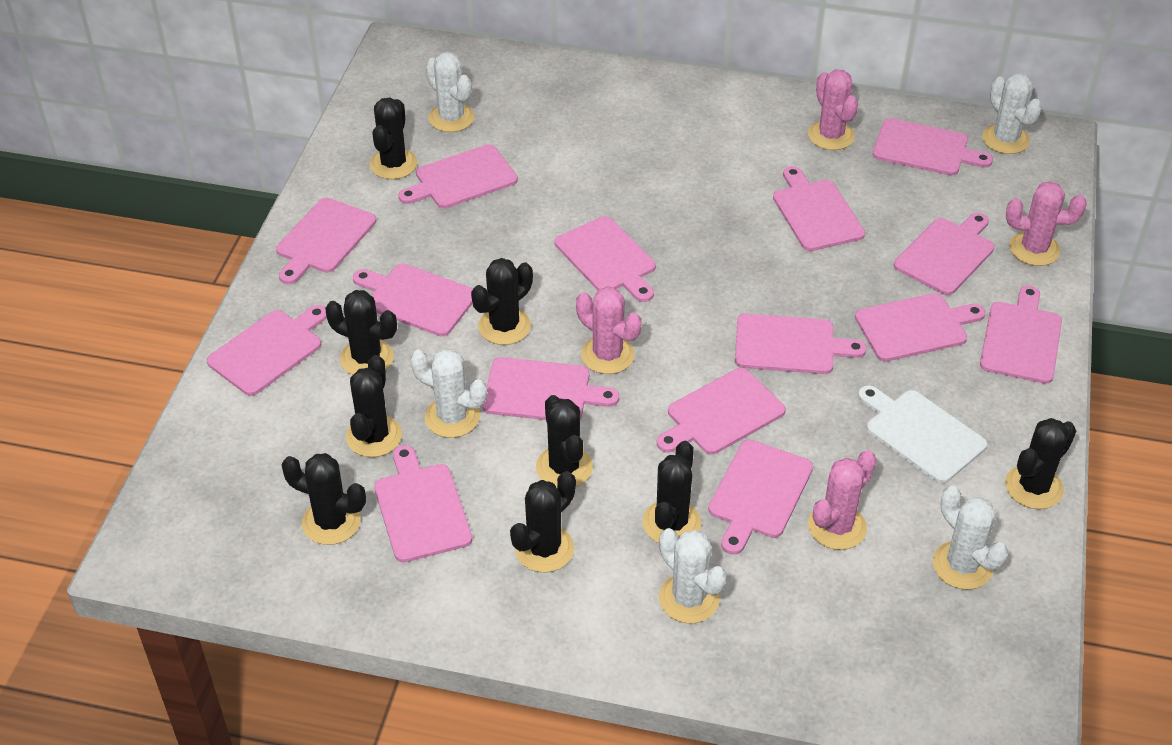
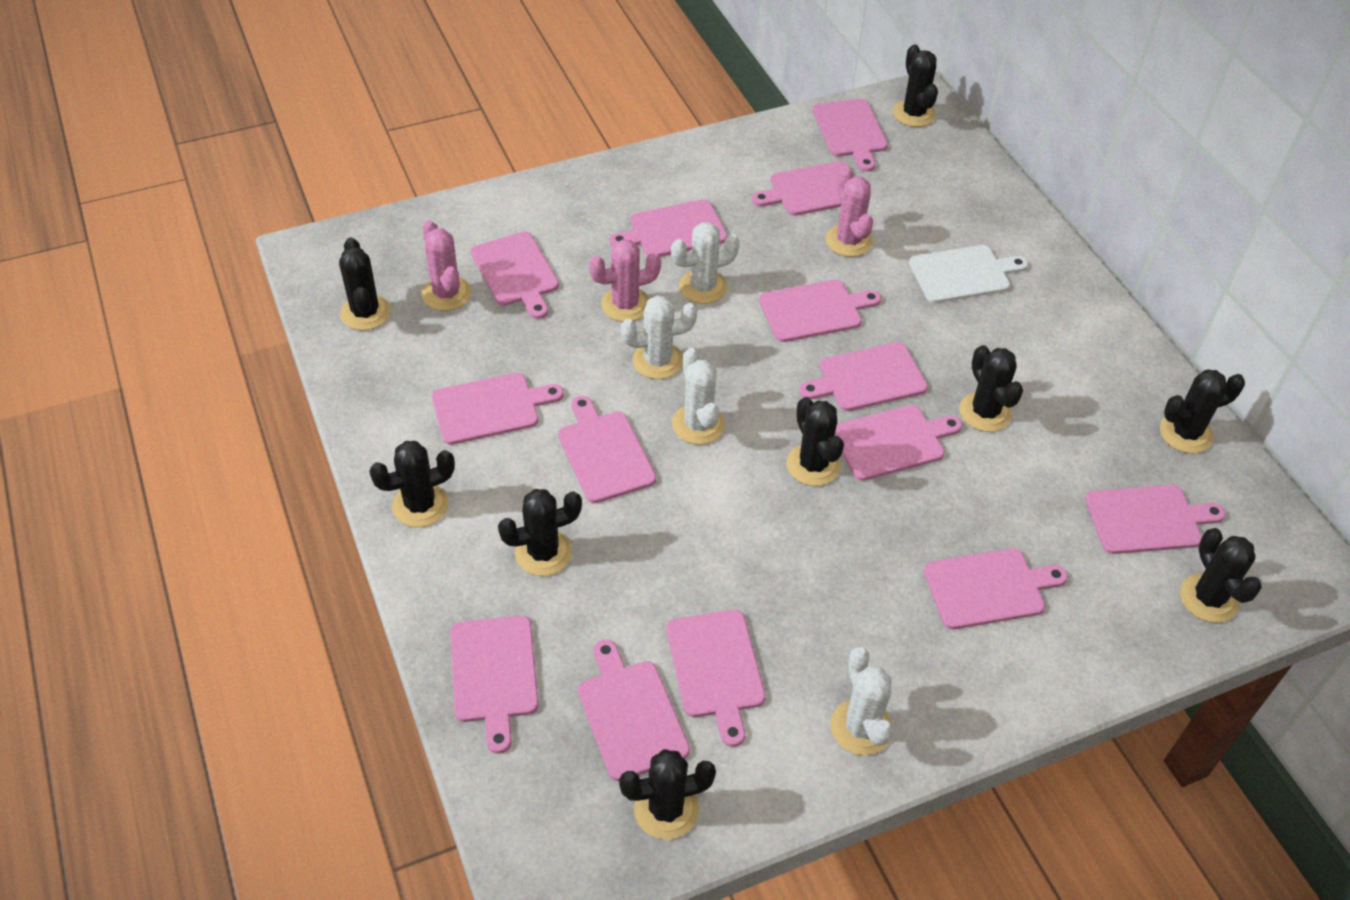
pink cactus: [576,286,642,374] [808,70,858,150] [808,450,877,550] [1006,181,1087,266] = 4 -> [422,220,471,311] [589,239,661,322] [825,168,873,257] = 3
pink cutting board: [207,305,327,396] [276,198,376,284] [353,264,473,336] [374,445,472,562] [398,144,518,208] [482,357,619,420] [555,216,656,302] [657,368,786,454] [708,440,813,555] [735,314,867,374] [773,166,865,251] [855,293,986,362] [873,118,993,175] [894,213,995,295] [980,285,1062,384] = 15 -> [432,373,564,445] [450,615,539,754] [471,232,559,319] [558,396,656,503] [578,639,690,781] [610,199,727,257] [666,610,765,747] [752,161,854,216] [759,279,881,342] [799,342,928,411] [812,99,888,172] [835,405,962,481] [923,548,1068,629] [1085,485,1226,554] = 14
white cactus: [410,349,487,438] [426,52,475,132] [659,528,727,623] [933,486,1008,590] [982,73,1042,154] = 5 -> [621,295,697,379] [671,222,740,304] [672,348,725,445] [830,647,893,755] = 4

